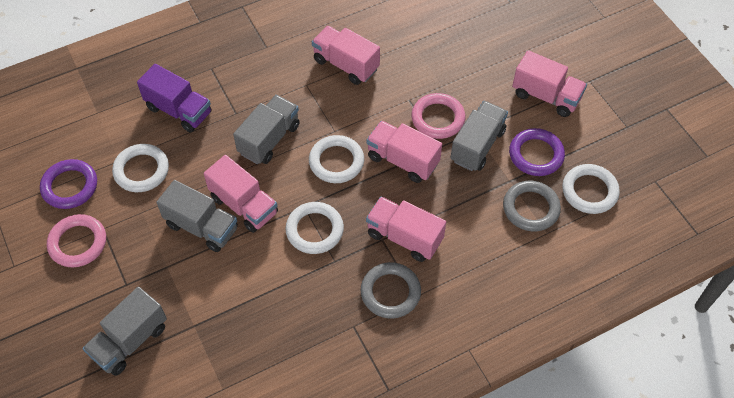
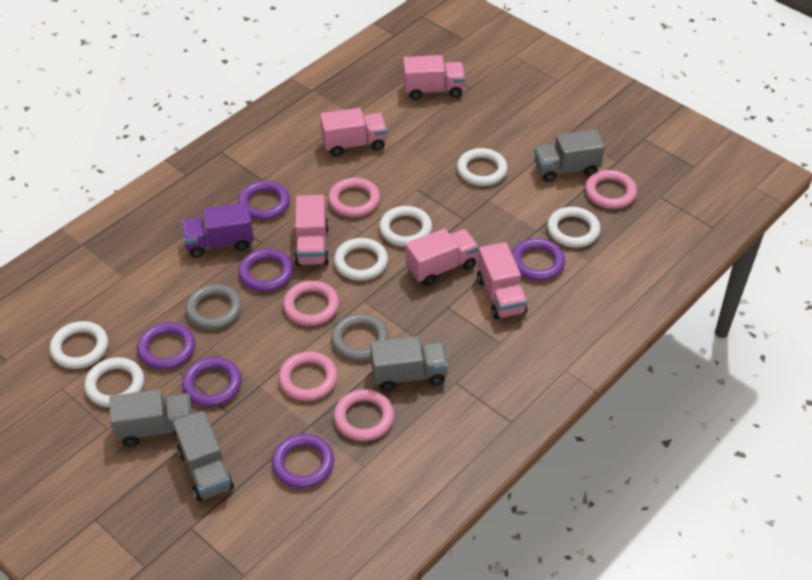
pink ring: [47,214,106,267] [411,93,465,139] = 2 -> [278,351,338,401] [283,281,339,326] [328,178,380,217] [334,389,394,441] [585,170,637,209] = 5
purple ring: [40,159,97,209] [509,128,565,176] = 2 -> [137,322,195,370] [182,357,242,407] [238,181,290,220] [238,248,294,292] [272,434,334,489] [512,238,565,281] = 6
white ring: [112,144,169,192] [285,202,344,254] [309,135,364,183] [562,164,620,214] = 4 -> [50,321,108,369] [84,357,144,407] [334,238,388,281] [379,206,432,247] [457,148,508,186] [547,207,600,248] = 6

